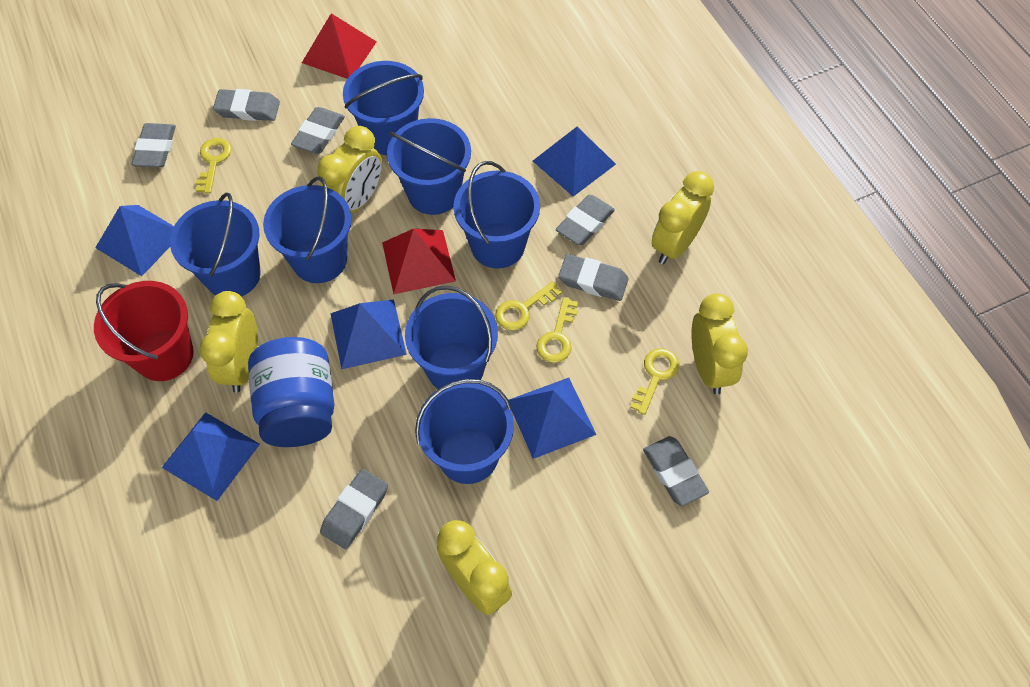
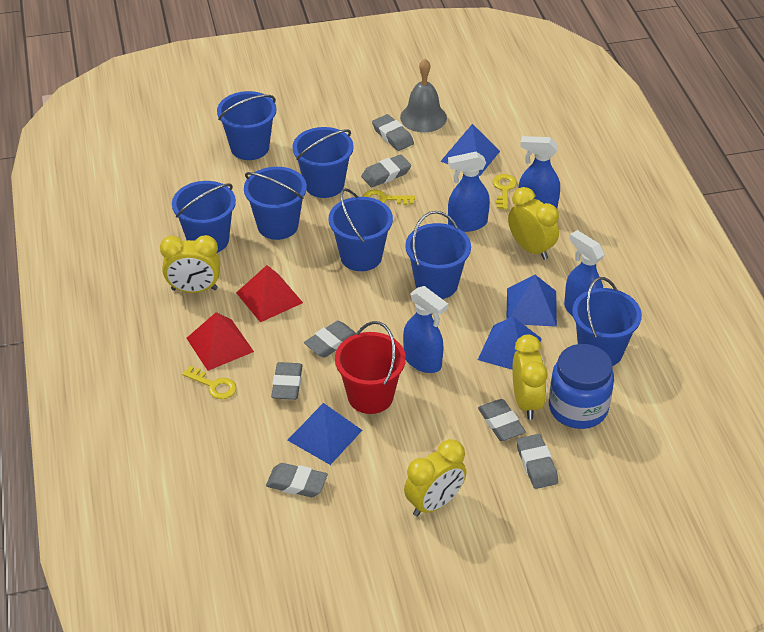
blue pyramid: [95,205,174,276] [162,412,260,501] [330,300,407,369] [509,378,596,459] [533,127,616,197] = 5 -> [287,403,362,465] [440,124,500,176] [478,317,542,370] [506,275,557,327] = 4
blue spray bottle: none = 0 -> [403,286,448,373] [448,152,490,232] [518,136,560,208] [564,230,605,317] = 4
grey bell: none = 0 -> [400,59,447,133] = 1
yellow clock: [199,291,258,393] [317,126,382,213] [437,520,512,615] [652,171,714,264] [691,293,748,395] = 5 -> [160,235,220,293] [404,439,466,517] [508,187,559,260] [512,335,548,420] = 4
yellow key: [196,138,232,193] [495,281,562,330] [536,297,578,363] [630,348,679,415] = 4 -> [182,366,236,399] [363,190,415,205] [493,174,517,210] = 3

